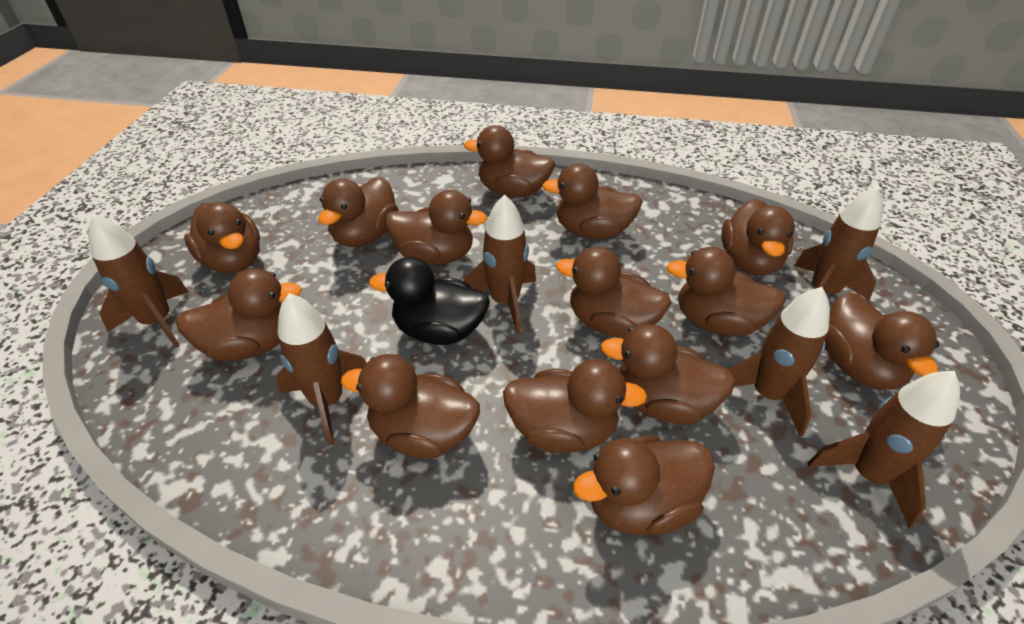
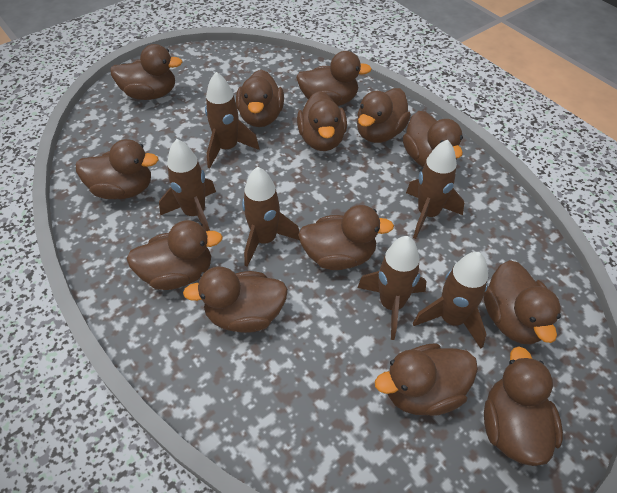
black duck: [369,257,490,345] = 1 -> none = 0
brown duck: [176,269,302,361] [184,202,260,273] [318,177,399,247] [341,354,480,459] [385,190,488,265] [464,125,555,198] [503,359,647,453] [542,164,643,239] [556,246,671,338] [573,435,715,535] [600,324,736,425] [666,247,786,336] [721,198,795,276] [825,292,939,390] = 14 -> [76,139,159,199] [110,44,182,100] [126,220,223,290] [183,267,288,333] [236,70,284,127] [296,51,372,106] [297,91,347,151] [298,205,394,270] [357,88,411,143] [375,343,478,416] [403,111,463,167] [484,260,561,345] [484,346,563,466] = 13

